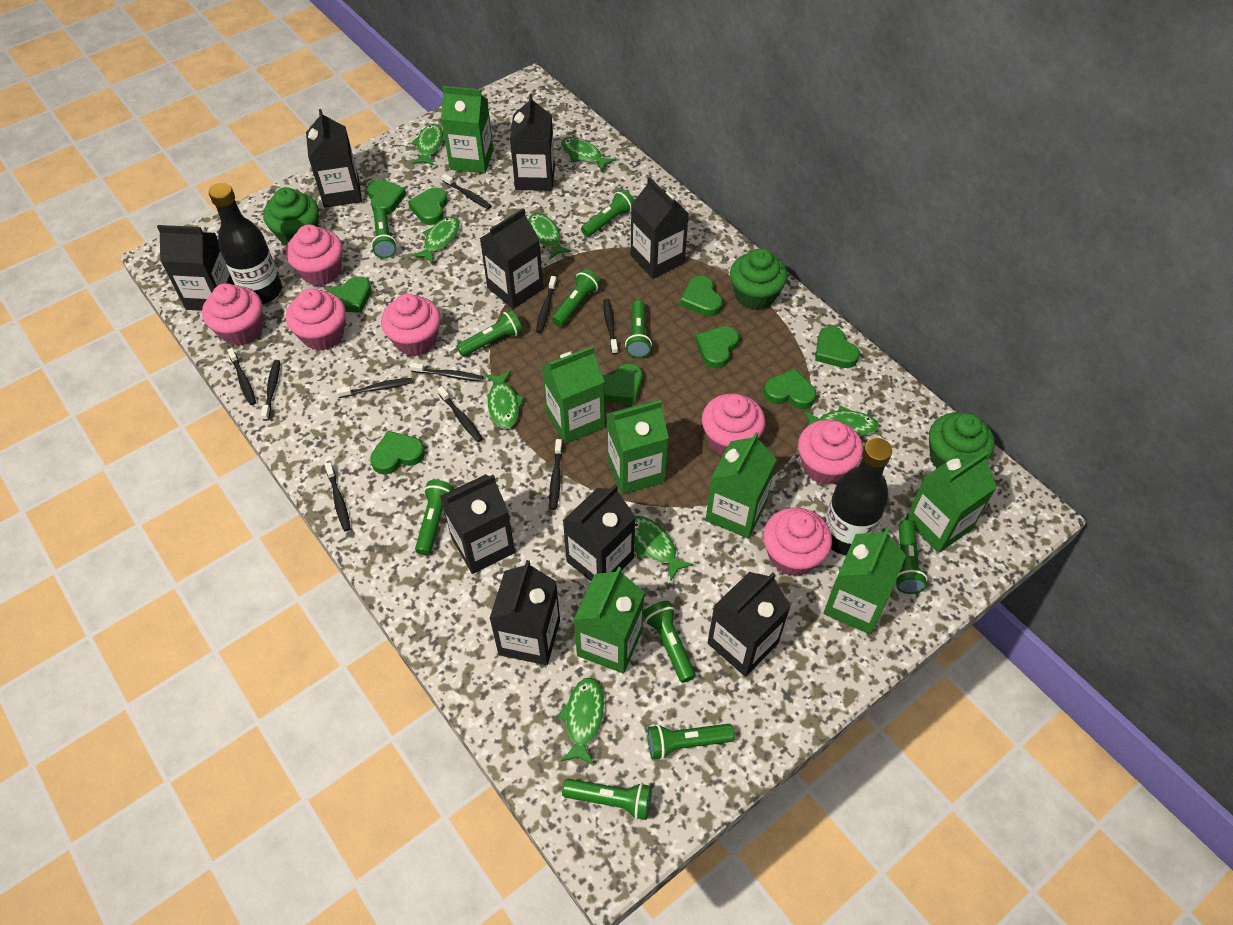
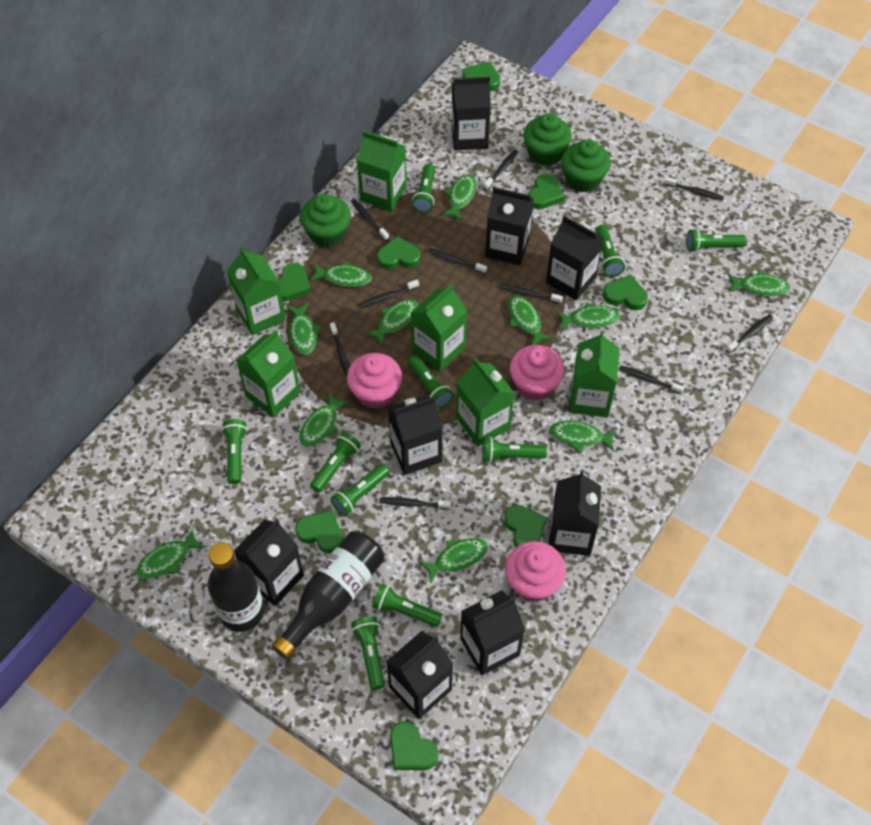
black carton: [157,225,235,311] [306,109,362,208] [440,474,515,574] [480,208,543,309] [489,560,560,665] [510,94,555,191] [563,484,635,581] [631,177,689,279] [708,572,791,677] = 9 -> [234,520,304,606] [386,631,454,719] [388,395,443,475] [451,77,491,151] [460,590,525,675] [485,187,534,265] [546,216,604,300] [549,471,601,556] = 8
green carton: [441,86,494,173] [542,346,605,444] [574,567,645,674] [607,400,669,494] [706,432,777,539] [823,527,906,634] [905,451,997,553] = 7 -> [227,247,286,335] [236,330,300,417] [357,131,406,211] [411,284,467,371] [456,358,515,446] [569,331,620,417] = 6
green fish: [411,124,443,165] [412,217,460,263] [485,370,524,429] [528,213,572,259] [557,678,604,765] [561,137,616,172] [634,516,694,580] [804,406,879,436] = 8 -> [136,528,205,579] [286,303,321,355] [299,393,349,447] [309,261,372,287] [365,299,418,346] [419,538,488,584] [441,174,476,221] [508,296,552,345] [549,421,617,453] [556,302,620,330] [728,271,791,296] = 11
green heart: [326,276,372,313] [367,179,406,215] [370,431,425,475] [408,187,448,225] [602,363,642,404] [680,275,723,316] [695,326,739,369] [764,369,816,409] [815,326,860,368] = 9 -> [278,263,311,302] [295,510,343,553] [377,236,421,269] [390,721,438,770] [462,62,500,91] [504,505,548,547] [528,174,564,209] [603,275,648,310] = 8
pink cupcake: [202,283,262,346] [286,224,343,286] [286,288,346,351] [381,294,441,356] [702,393,765,456] [763,507,832,576] [798,420,863,485] = 7 -> [347,353,402,409] [505,541,566,602] [510,345,565,401] = 3

